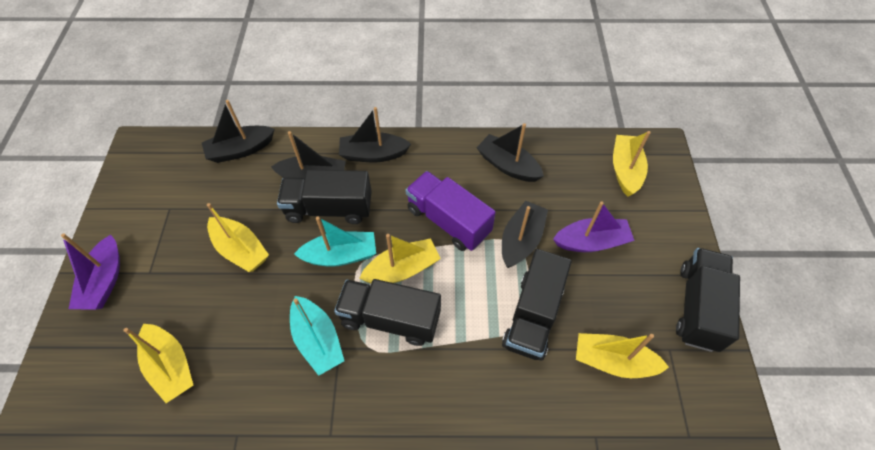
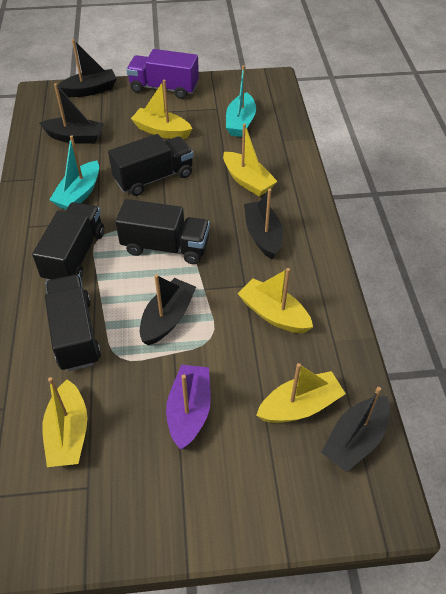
purple boat: [61,233,120,310] [553,201,635,252] = 2 -> [166,365,211,450] = 1

